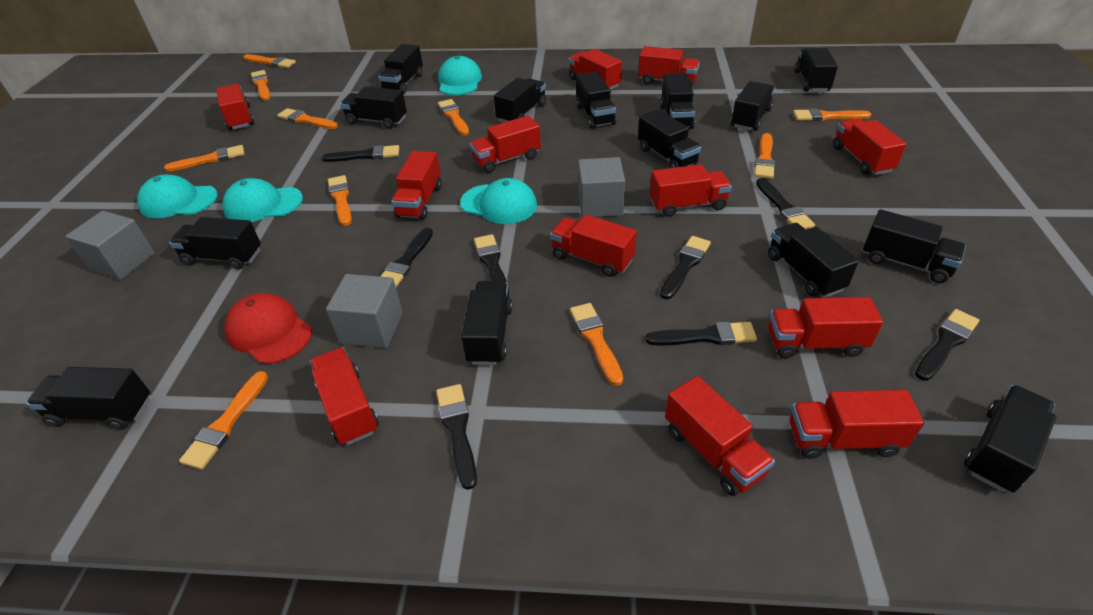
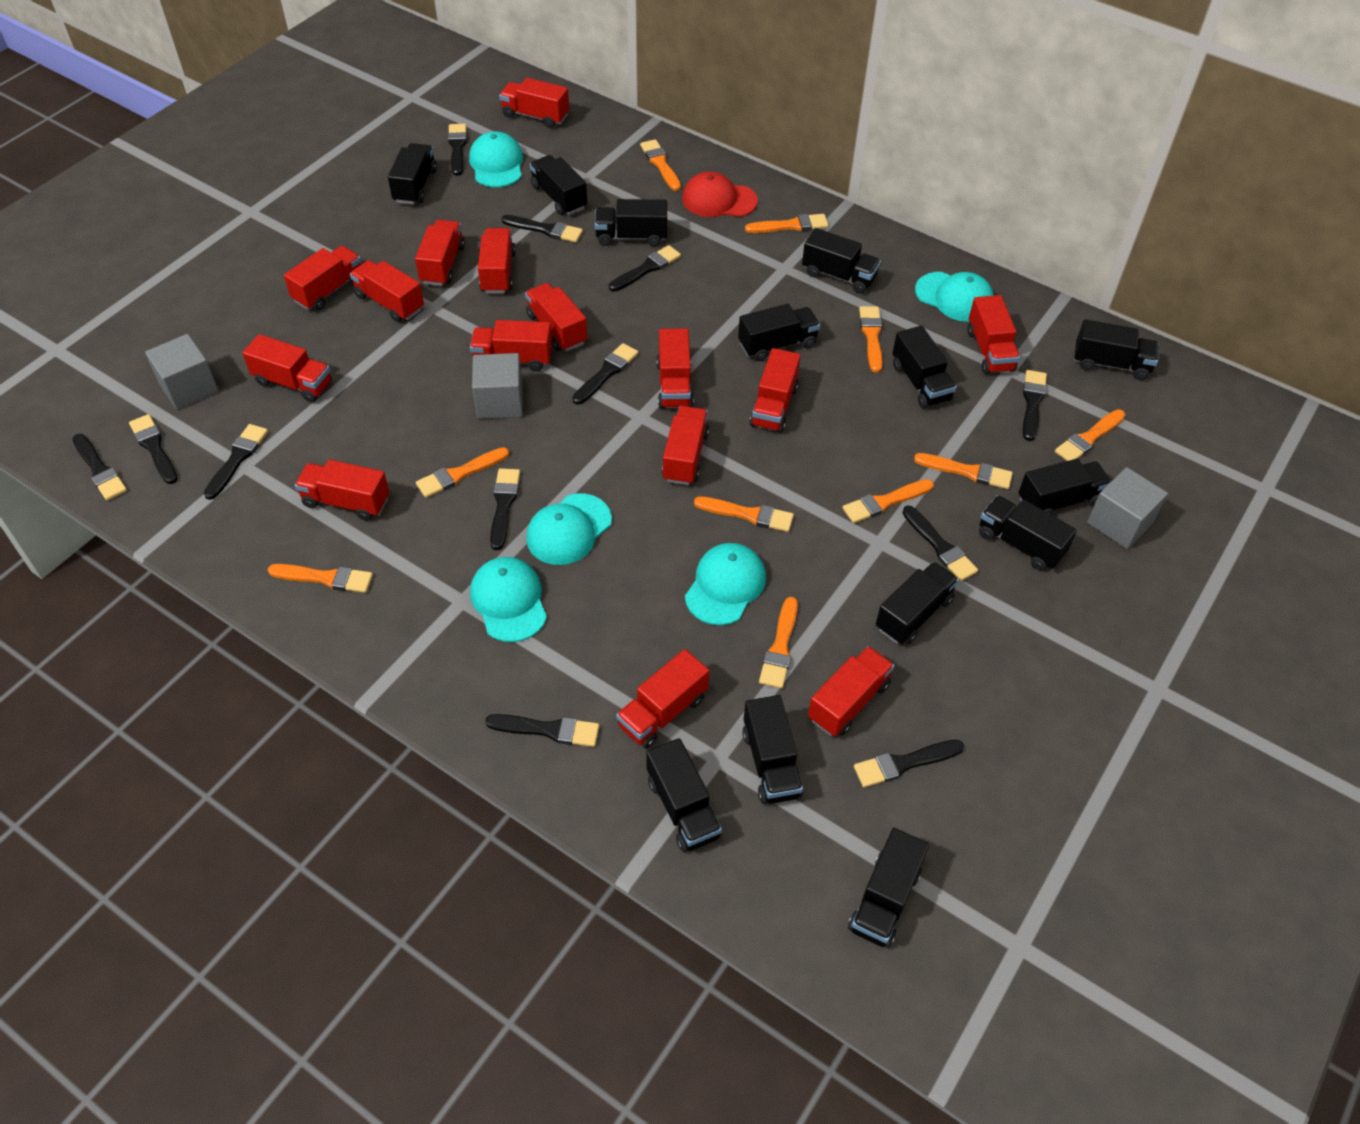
black brush: [322,145,400,162] [380,228,433,287] [436,384,477,490] [474,234,509,297] [646,322,757,345] [660,236,711,300] [756,178,815,229] [915,309,979,381] = 8 -> [72,434,127,500] [129,414,178,484] [204,424,268,500] [448,124,467,176] [485,714,599,747] [490,468,520,550] [501,215,583,242] [572,343,638,404] [609,245,681,292] [854,740,964,788] [902,506,978,581] [1023,370,1047,441] = 12
black truck: [26,367,150,430] [169,217,261,270] [340,86,407,129] [378,44,423,94] [461,281,513,365] [494,78,546,122] [576,72,616,129] [638,109,701,168] [660,73,695,129] [731,81,775,131] [768,223,859,298] [794,48,838,92] [863,209,966,283] [964,385,1056,492] = 14 -> [388,143,437,205] [530,155,587,215] [595,199,667,246] [646,738,722,852] [738,304,820,361] [742,695,803,804] [802,228,881,294] [848,828,929,948] [876,562,959,644] [892,326,957,409] [979,495,1077,571] [1018,459,1111,515] [1074,319,1159,380] = 13
red truck: [216,84,254,130] [310,347,379,445] [391,151,442,220] [470,116,541,173] [550,214,637,277] [568,49,622,90] [638,46,700,86] [650,164,732,217] [665,376,775,496] [768,297,883,358] [789,390,924,459] [833,119,906,175] = 12 -> [242,334,332,403] [284,246,361,310] [295,459,389,521] [350,260,424,322] [415,220,465,286] [470,320,552,371] [478,228,516,293] [499,78,569,128] [525,283,587,351] [616,649,709,749] [657,328,694,409] [662,406,709,485] [750,348,801,433] [808,646,894,736] [967,295,1020,374] = 15
turquoise cap: [137,174,217,218] [222,178,303,222] [438,56,482,95] [460,178,537,224] = 4 -> [469,131,523,187] [470,557,547,642] [526,493,612,565] [685,543,766,625] [915,272,994,322] = 5

